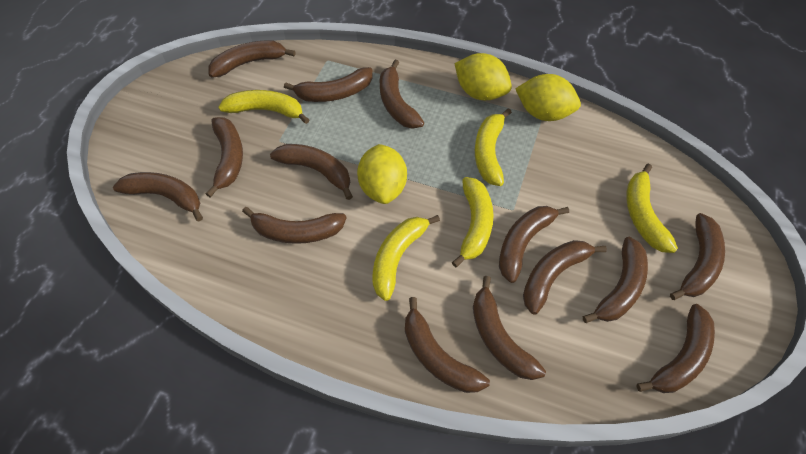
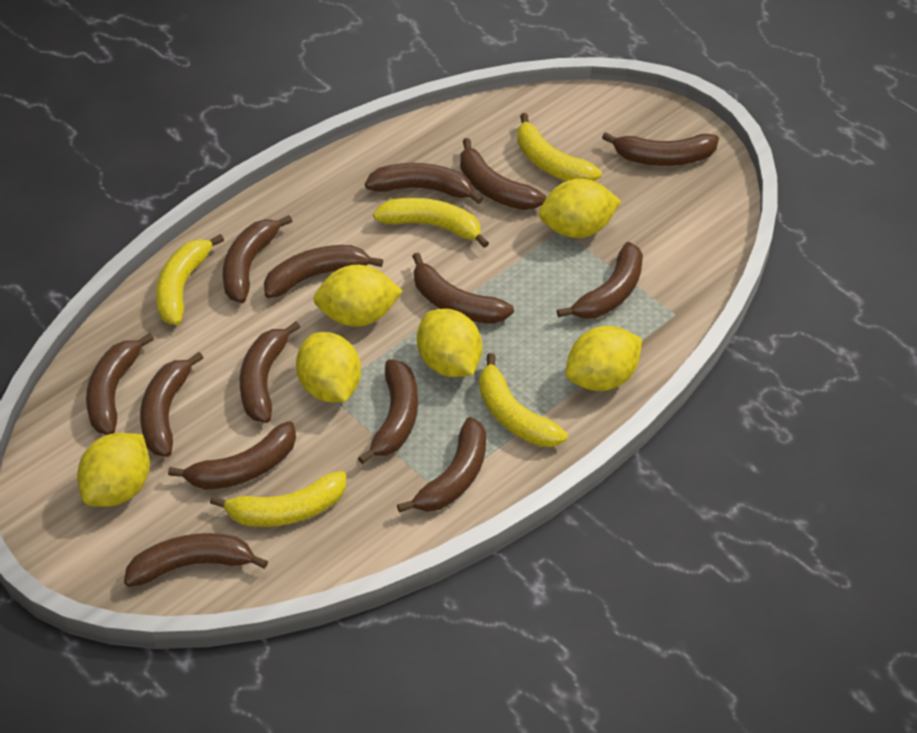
yellow lemon: [357,144,407,204] [455,53,512,100] [515,74,581,121] = 3 -> [77,433,150,507] [296,332,361,402] [313,265,403,327] [417,309,482,377] [539,179,621,238] [566,326,642,391] = 6

